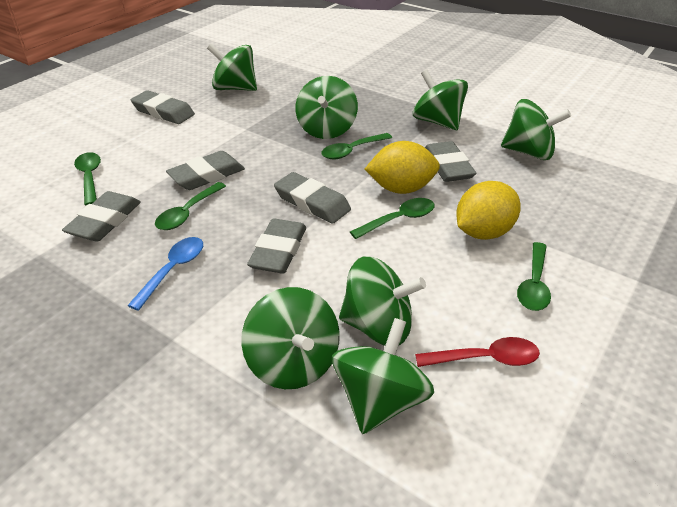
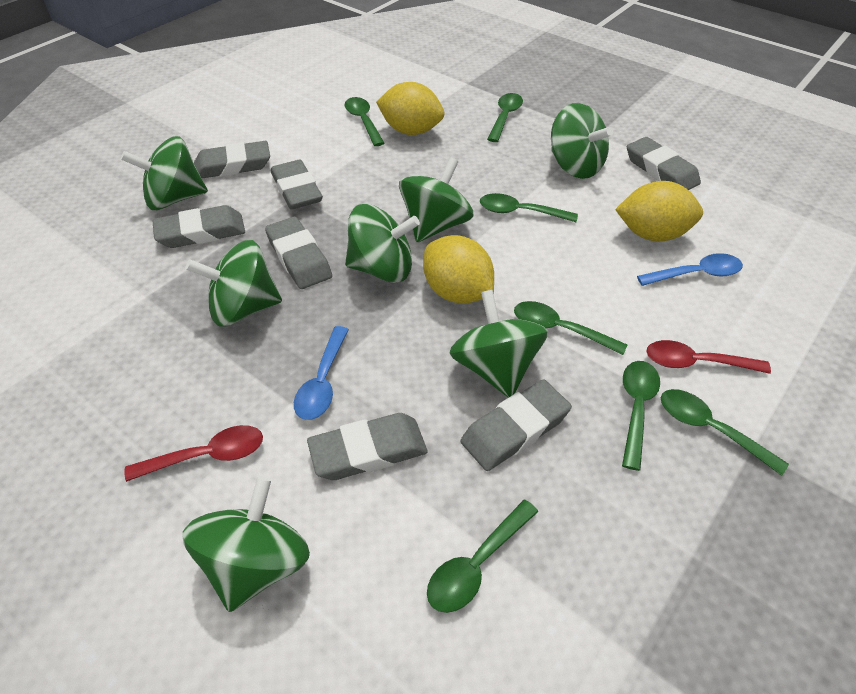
blue spoon: [127,237,203,311] = 1 -> [294,326,349,420] [637,253,743,286] = 2
green spoon: [74,152,101,206] [155,182,226,230] [321,133,392,159] [350,198,435,239] [517,242,551,311] = 5 -> [345,97,384,146] [427,500,538,613] [480,193,578,222] [487,93,523,142] [514,301,627,355] [622,361,660,471] [661,389,789,476] = 7
grey eraser: [62,191,141,242] [131,90,195,124] [166,151,245,190] [247,219,306,273] [274,172,351,224] [425,141,476,182] = 6 -> [152,205,245,248] [194,141,270,178] [265,217,332,289] [271,160,323,210] [307,413,427,480] [461,380,572,471] [627,137,701,190] = 7
red spoon: [415,337,540,367] = 1 -> [125,425,263,482] [646,340,771,374] = 2
yellow lemon: [365,141,440,194] [456,181,521,240] = 2 -> [376,82,444,135] [423,235,494,304] [615,181,703,241] = 3

